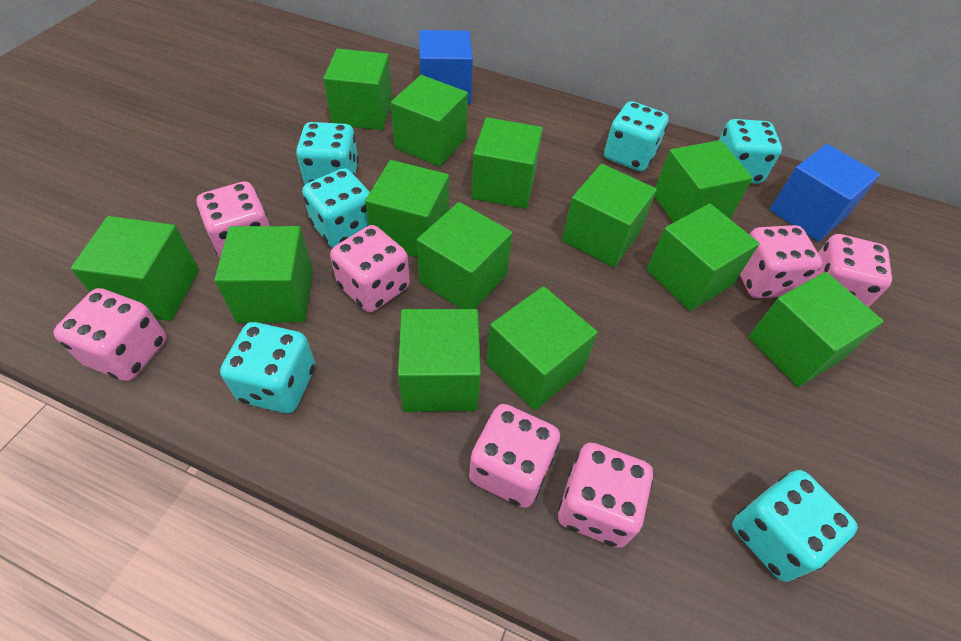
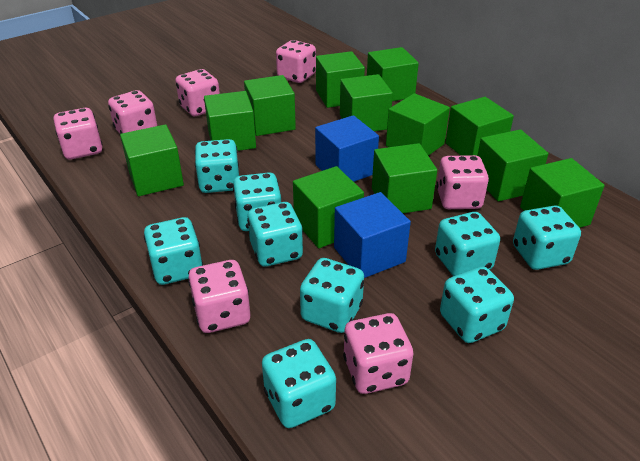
green cube: [71,216,199,321] [215,226,313,323] [323,49,393,130] [365,160,449,258] [391,75,468,167] [398,309,481,412] [417,202,512,309] [471,117,543,209] [486,286,598,410] [562,164,657,267] [647,204,759,311] [655,140,753,223] [748,272,884,387] = 13 -> [120,124,184,196] [204,91,256,151] [244,75,296,136] [293,166,364,248] [316,51,365,108] [340,74,393,131] [367,47,419,101] [372,143,437,213] [386,93,450,156] [445,97,514,156] [477,129,548,201] [520,158,605,228] = 12
turquoise dice: [220,322,315,413] [296,122,359,184] [302,168,370,248] [604,101,669,171] [719,119,782,184] [732,470,858,582] = 6 -> [144,217,203,285] [195,139,239,193] [233,172,281,231] [247,202,303,267] [262,339,336,428] [300,258,364,333] [435,212,500,276] [440,266,514,343] [513,205,581,270] = 9

